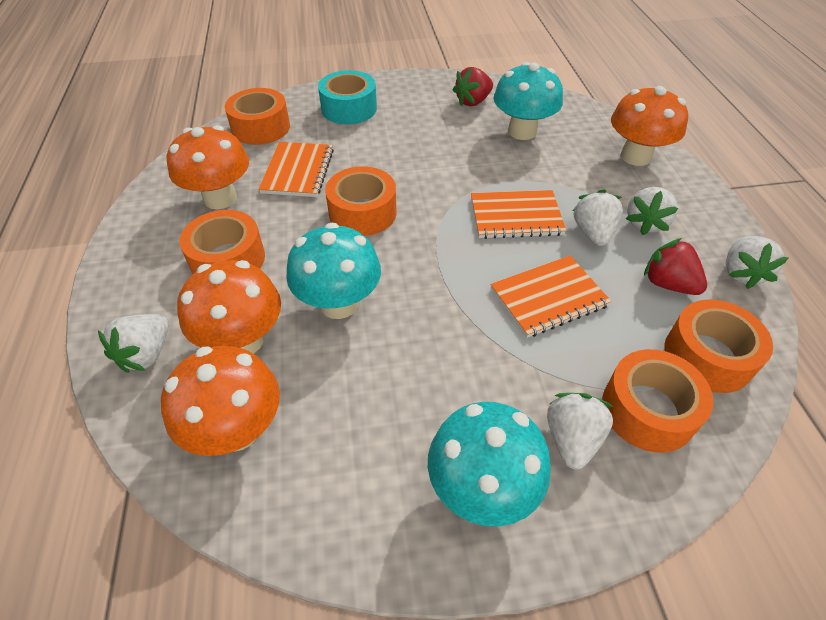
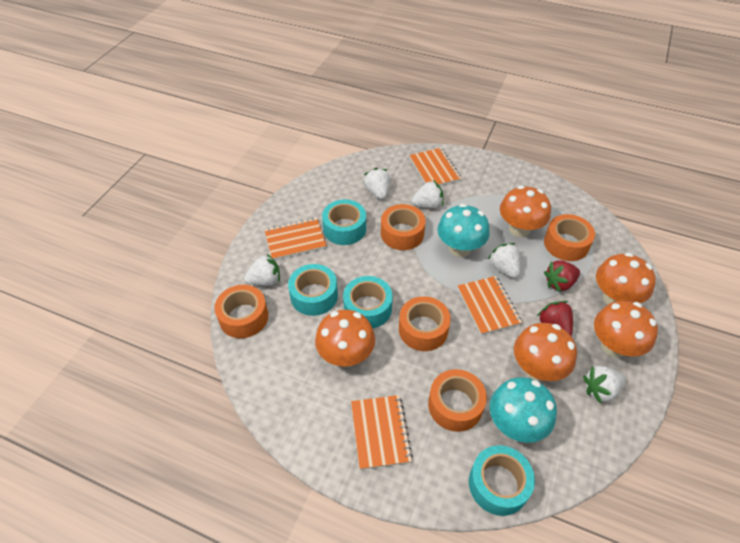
orange mushroom: [161,346,280,456] [167,125,249,209] [177,260,281,354] [611,86,688,166] = 4 -> [315,310,375,367] [500,186,551,237] [514,323,577,381] [594,301,658,358] [596,252,656,305] = 5
orange notebook: [258,142,334,197] [471,190,566,239] [490,256,612,338] = 3 -> [265,218,327,260] [351,395,413,470] [409,148,462,186] [457,276,522,335] = 4
turquoise mushroom: [286,223,381,319] [428,402,551,527] [494,62,563,140] = 3 -> [437,204,490,257] [490,377,557,443] = 2
turquoise tape: [318,70,377,124] = 1 -> [288,264,338,316] [322,199,366,245] [343,276,393,328] [469,445,535,516] = 4

